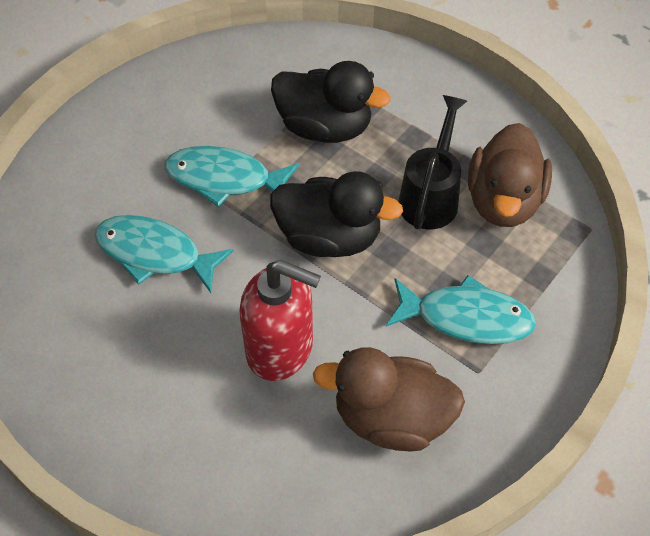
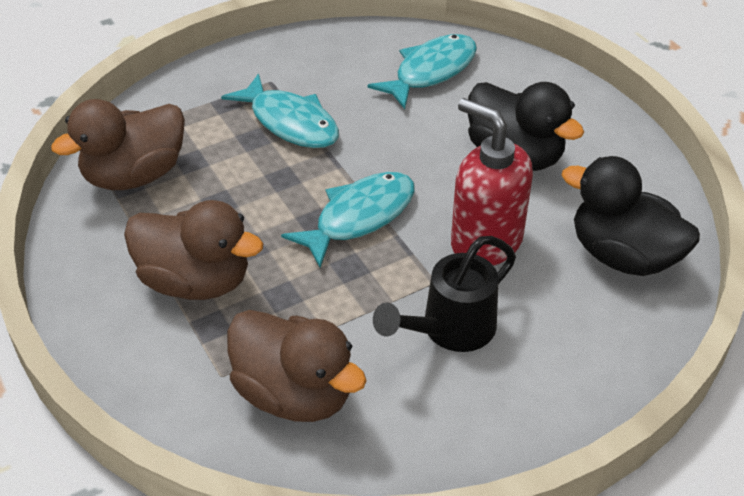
brown duck: [313,347,465,452] [468,123,552,227] = 2 -> [51,99,185,190] [124,200,263,300] [227,310,367,422] = 3

